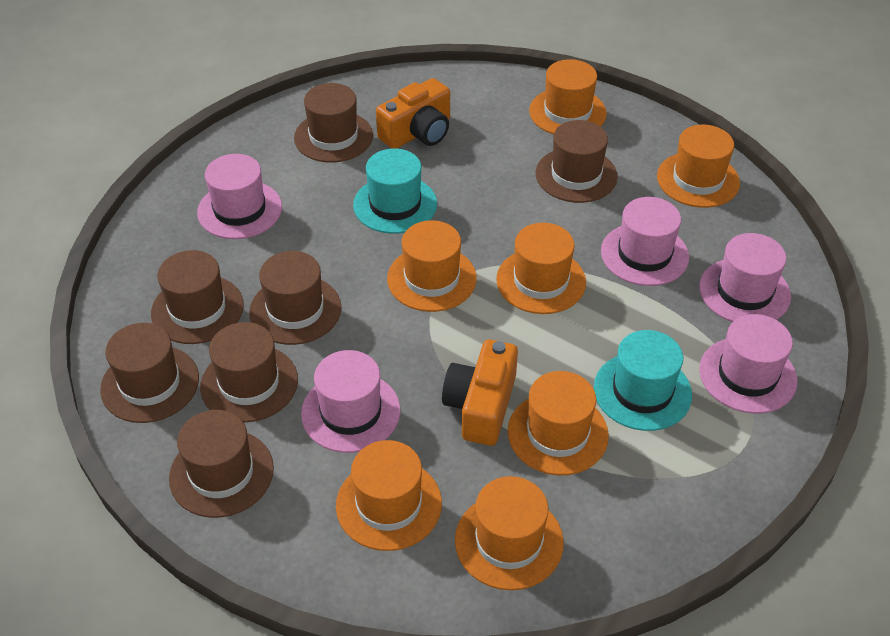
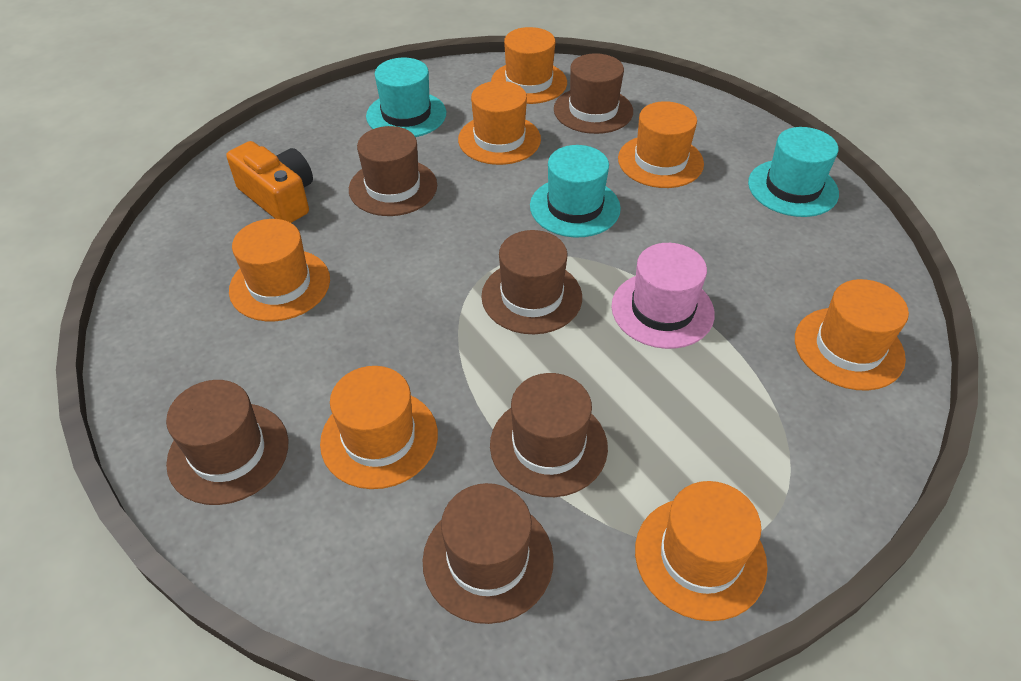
brown hat: [100,323,199,423] [151,250,244,344] [169,410,274,518] [200,322,298,422] [249,251,341,345] [294,83,373,163] [535,120,618,203] = 7 -> [166,380,288,505] [349,126,437,216] [422,483,554,624] [481,230,582,334] [490,373,608,497] [554,53,633,134] = 6
orange camera: [376,78,450,149] [442,340,518,446] = 2 -> [226,141,313,223] = 1
pink hat: [197,154,282,239] [301,350,400,453] [601,197,689,286] [699,233,791,322] [699,314,797,414] = 5 -> [611,243,715,349] = 1
turquoise hat: [353,149,437,234] [594,330,692,431] = 2 -> [366,58,446,137] [530,145,621,237] [748,127,839,217] = 3

